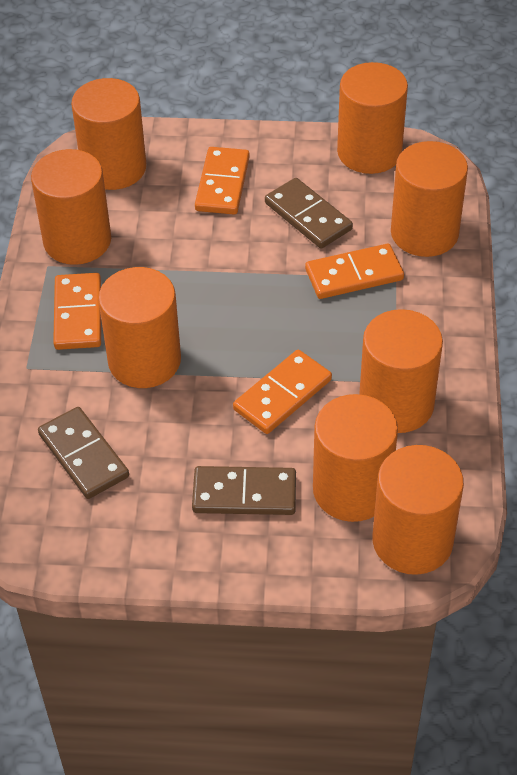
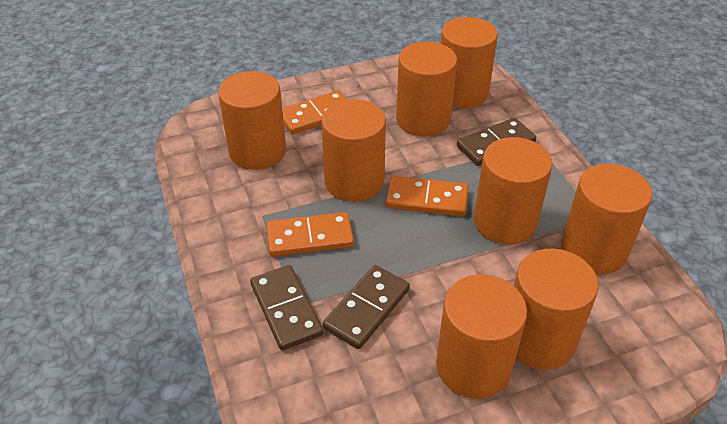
orange domino: [53,273,101,350] [195,147,250,215] [233,350,332,434] [305,244,404,299] = 4 -> [267,212,354,257] [282,90,347,134] [386,176,468,216] = 3

